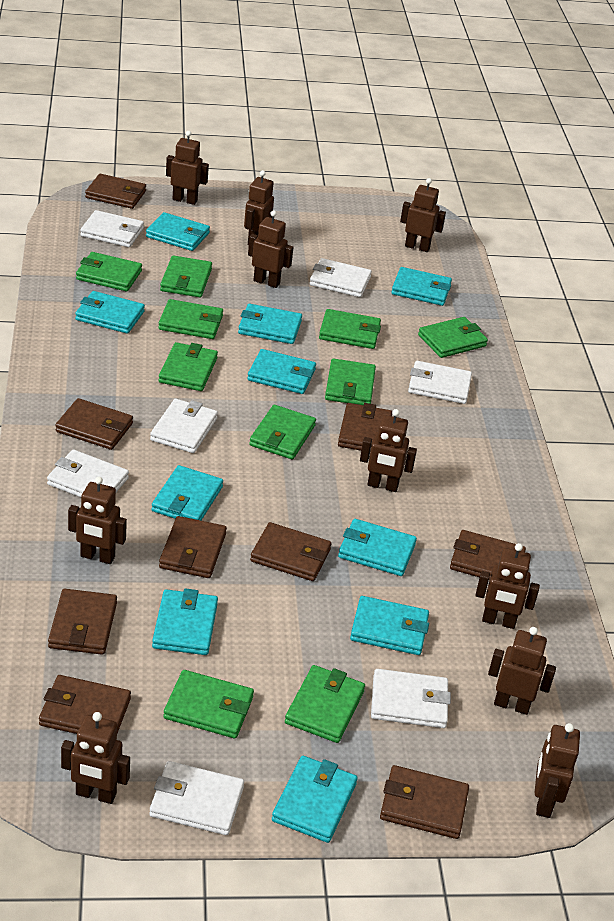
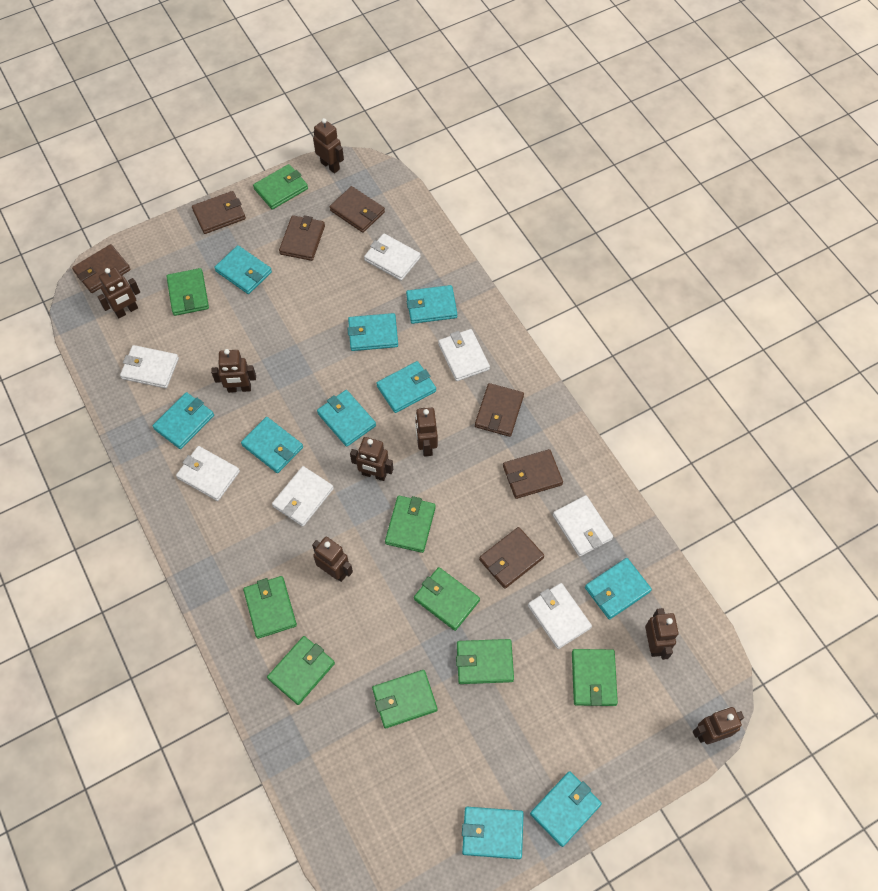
brown robot: [61,712,130,804] [68,476,127,564] [166,131,209,205] [244,170,274,246] [248,210,293,288] [360,409,417,492] [400,178,446,252] [475,543,540,629] [488,627,556,715] [535,723,580,818] = 10 -> [98,268,140,318] [211,349,256,393] [312,537,353,582] [313,118,344,173] [350,437,393,481] [415,408,438,457] [645,608,678,660] [693,707,744,744] = 8
brown wallet: [39,675,131,734] [48,589,117,655] [55,398,133,450] [85,174,146,209] [159,516,227,578] [250,522,331,581] [338,403,392,451] [380,765,469,839] [450,530,526,580] = 9 -> [72,244,131,293] [192,191,246,234] [279,215,325,261] [330,186,385,233] [475,383,524,437] [479,527,544,589] [503,449,563,499] = 7
green wallet: [76,252,142,291] [158,299,223,339] [158,342,218,391] [160,255,212,297] [163,670,254,738] [249,405,316,459] [285,665,365,743] [319,309,381,349] [325,359,376,405] [418,317,488,358] = 10 -> [166,268,209,316] [243,576,297,639] [253,164,308,210] [267,636,335,705] [372,670,437,728] [385,496,436,553] [414,567,480,631] [456,639,514,684] [572,649,618,706] = 9

